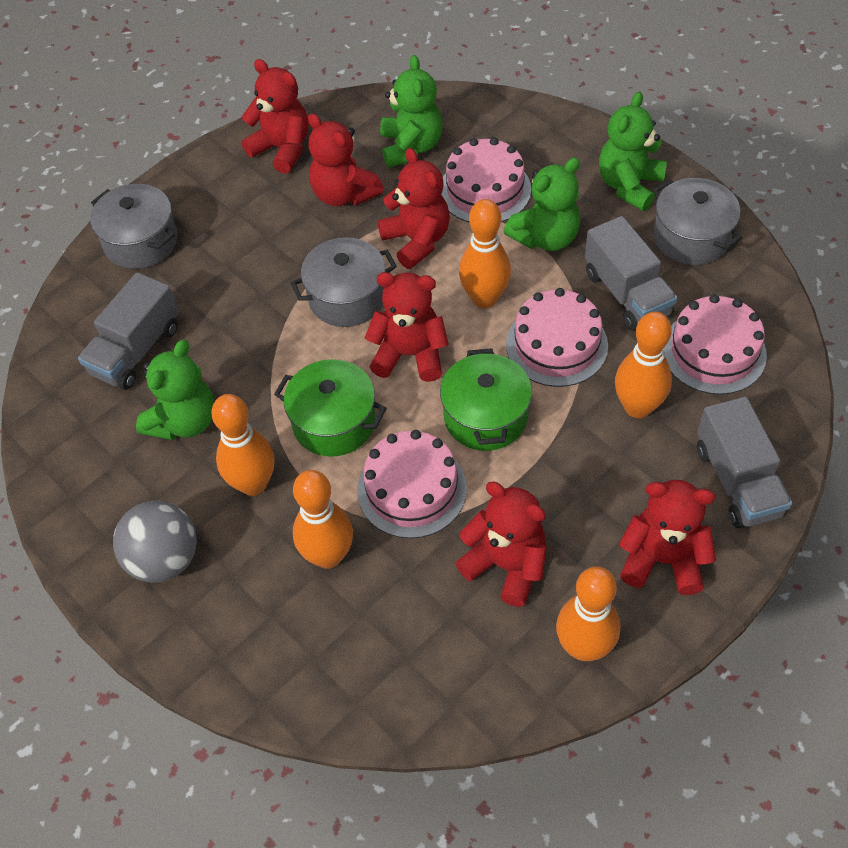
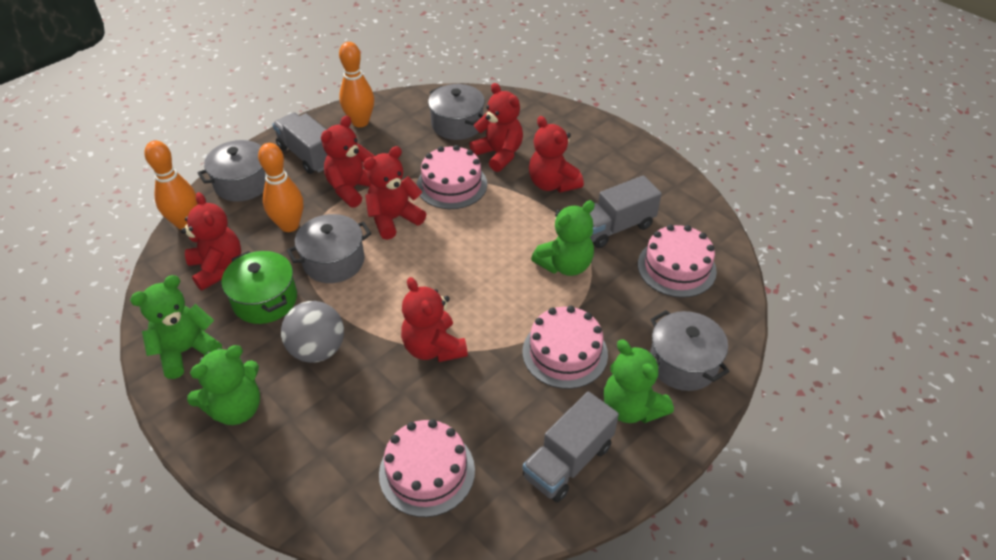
green pot: [274,359,387,457] [440,348,532,451] = 2 -> [221,251,297,324] = 1
grey pot: [90,184,177,269] [291,238,397,327] [653,178,743,265] = 3 -> [197,140,266,202] [287,214,372,283] [428,84,485,140] [650,310,730,391] = 4
orange bowling pin: [211,394,275,496] [293,470,353,569] [459,199,511,308] [556,566,620,661] [615,312,672,418] = 5 -> [145,141,198,230] [258,143,303,232] [339,42,374,127] = 3

